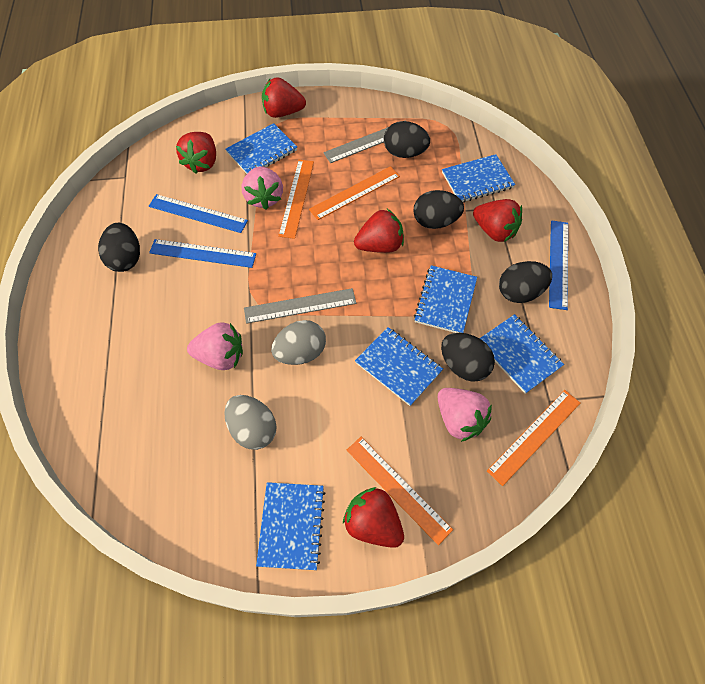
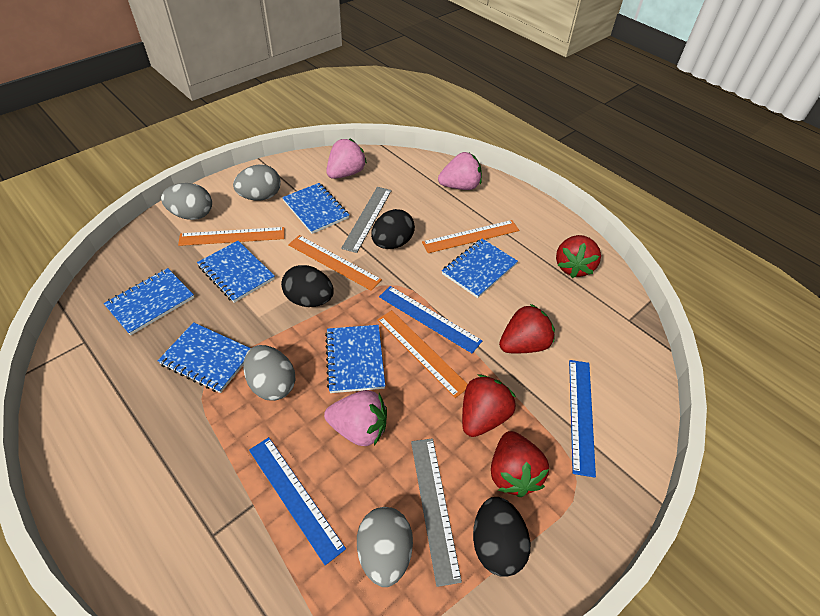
black egg: [98,223,140,272] [384,121,430,158] [413,190,464,229] [441,333,495,382] [499,261,552,303] = 5 -> [281,265,334,307] [371,209,415,249] [473,497,530,576] = 3
grey egg: [224,395,277,450] [271,320,326,365] = 2 -> [161,183,212,220] [233,164,281,200] [243,345,295,401] [357,507,413,587] = 4
red strawberry: [176,132,216,174] [262,77,306,118] [343,487,404,548] [354,209,404,253] [473,199,522,242] = 5 -> [462,375,516,437] [491,431,549,497] [499,304,555,353] [556,235,601,278] = 4

